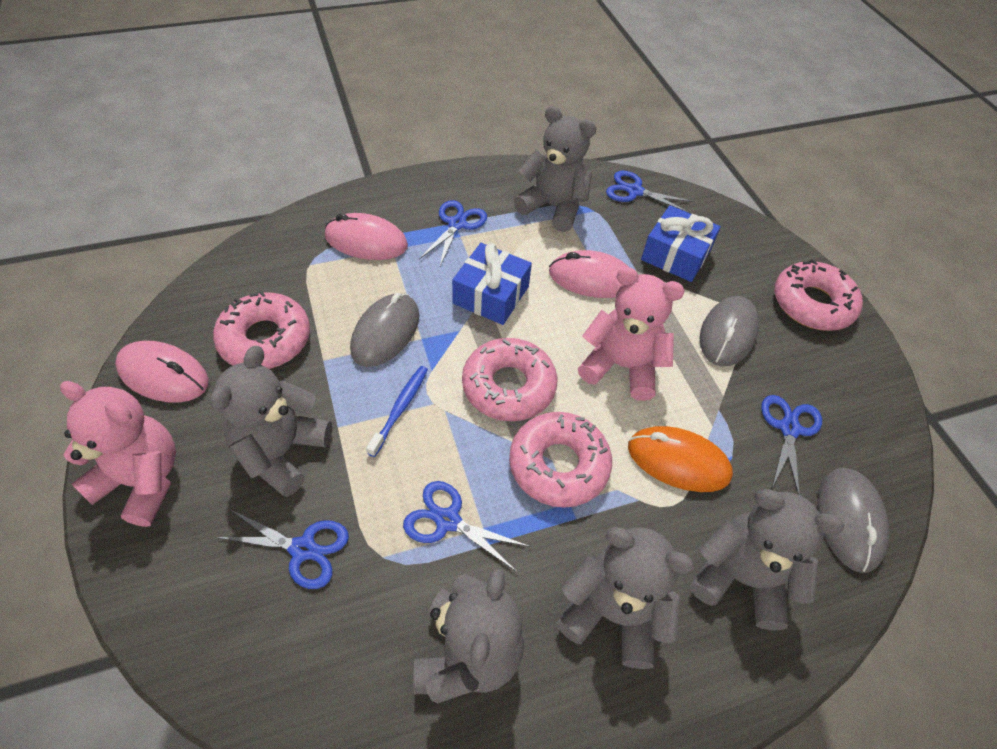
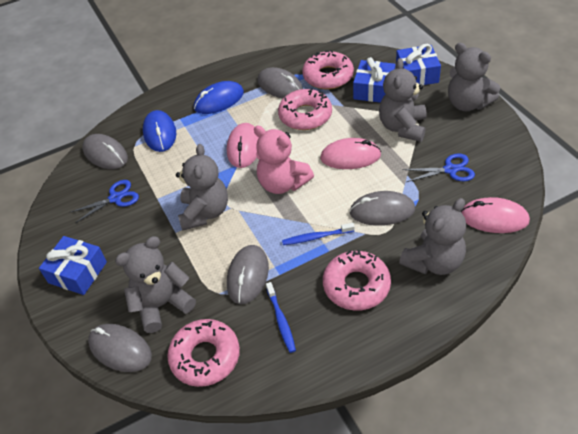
blue gift: [452,243,532,325] [641,205,721,282] = 2 -> [39,236,107,295] [353,57,395,103] [396,44,441,85] = 3
blue mouse: none = 0 -> [143,110,176,152] [194,81,244,114] = 2
blue scissors: [215,510,349,589] [403,481,531,572] [419,200,487,266] [606,170,695,213] [761,395,822,495] = 5 -> [69,180,139,223] [403,153,475,182] = 2
blue toothbrush: [366,366,428,457] = 1 -> [266,282,296,353] [282,223,355,245] = 2
grey mouse: [350,293,419,367] [700,296,759,367] [818,468,889,573] = 3 -> [82,134,128,169] [88,324,152,372] [227,245,269,304] [258,67,303,99] [349,191,415,226] = 5
orange mouse: [628,426,733,492] = 1 -> none = 0
pink teddy bear: [60,381,176,527] [578,267,685,401] = 2 -> [254,125,314,194] = 1

